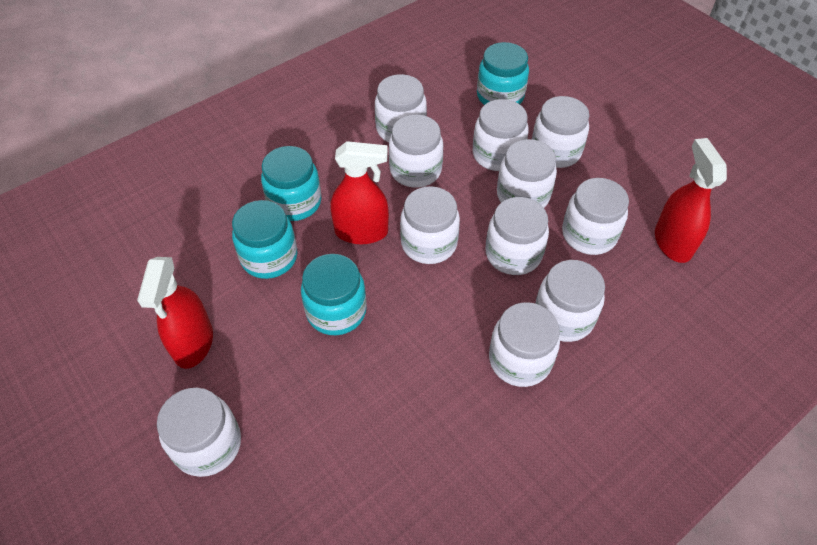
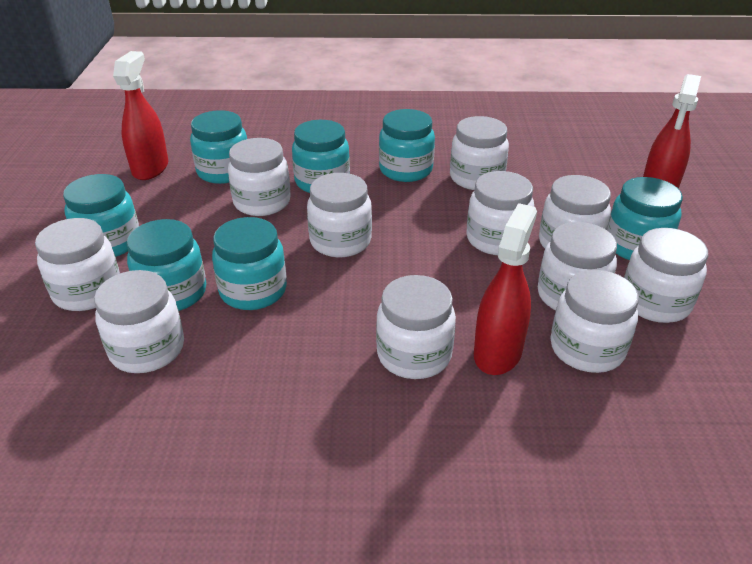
turquoise jar: [232,200,297,279] [261,146,321,221] [301,254,367,335] [477,42,529,105] = 4 -> [63,174,139,257] [127,219,206,311] [190,110,247,184] [212,217,287,310] [292,120,350,193] [379,109,435,182] [607,177,683,260] = 7

